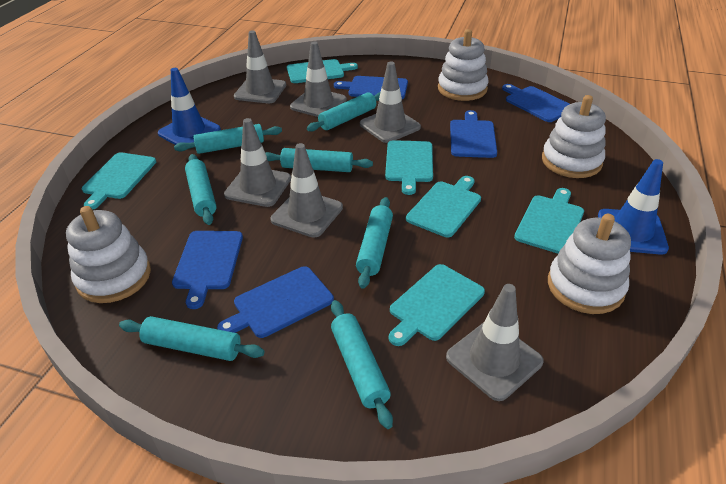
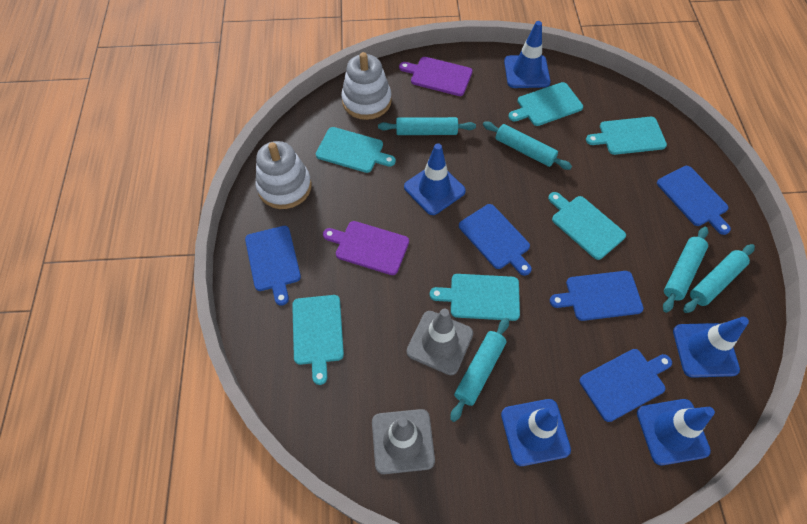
blue traffic cone: [158,68,221,145] [598,159,669,255] = 2 -> [404,143,466,215] [501,399,571,466] [504,21,551,88] [637,399,715,465] [673,317,749,378] = 5
grey traffic cone: [224,118,291,207] [234,30,286,103] [270,143,343,238] [290,42,347,117] [360,62,421,143] [446,284,544,401] = 6 -> [372,409,435,474] [406,308,473,376] = 2
purple cutting board: none = 0 -> [323,221,409,275] [399,57,473,96] = 2
turquoise rolling pin: [119,316,264,361] [174,124,282,154] [185,154,217,225] [265,148,373,172] [307,92,380,132] [331,300,393,429] [356,197,393,289] = 7 -> [378,117,476,135] [450,318,509,422] [483,122,572,170] [663,227,708,313] [683,244,755,313] = 5
white stacking toy: [66,206,151,303] [438,29,489,101] [542,95,606,178] [548,214,631,314] = 4 -> [255,141,312,209] [341,52,392,120] = 2

